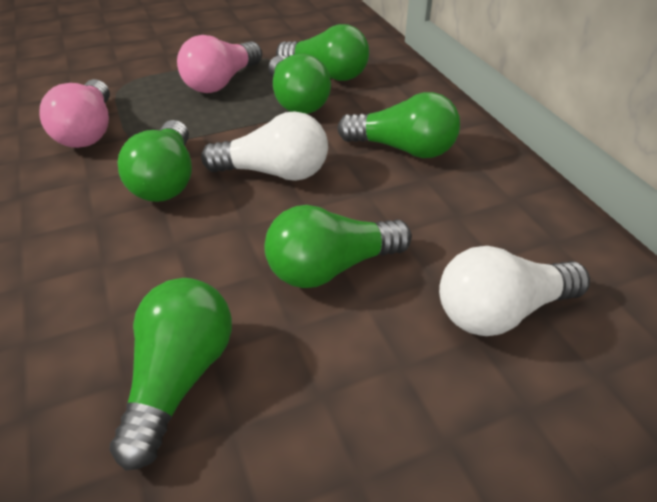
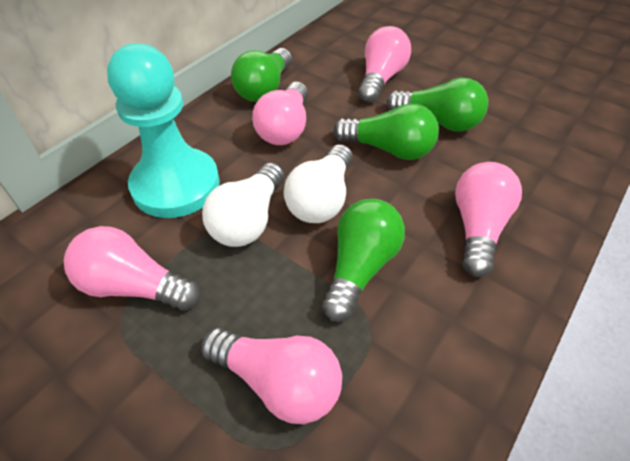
green light bulb: [110,278,232,471] [118,120,192,202] [264,205,412,288] [269,54,331,114] [276,24,369,81] [337,92,460,158] = 6 -> [231,48,292,102] [322,199,405,322] [333,103,439,160] [386,78,488,132] = 4
pink light bulb: [39,79,110,148] [177,35,262,93] = 2 -> [64,226,200,311] [202,328,342,424] [252,82,308,145] [358,26,411,103] [455,162,522,277] = 5
turquoise pawn: none = 0 -> [107,43,220,218] = 1

